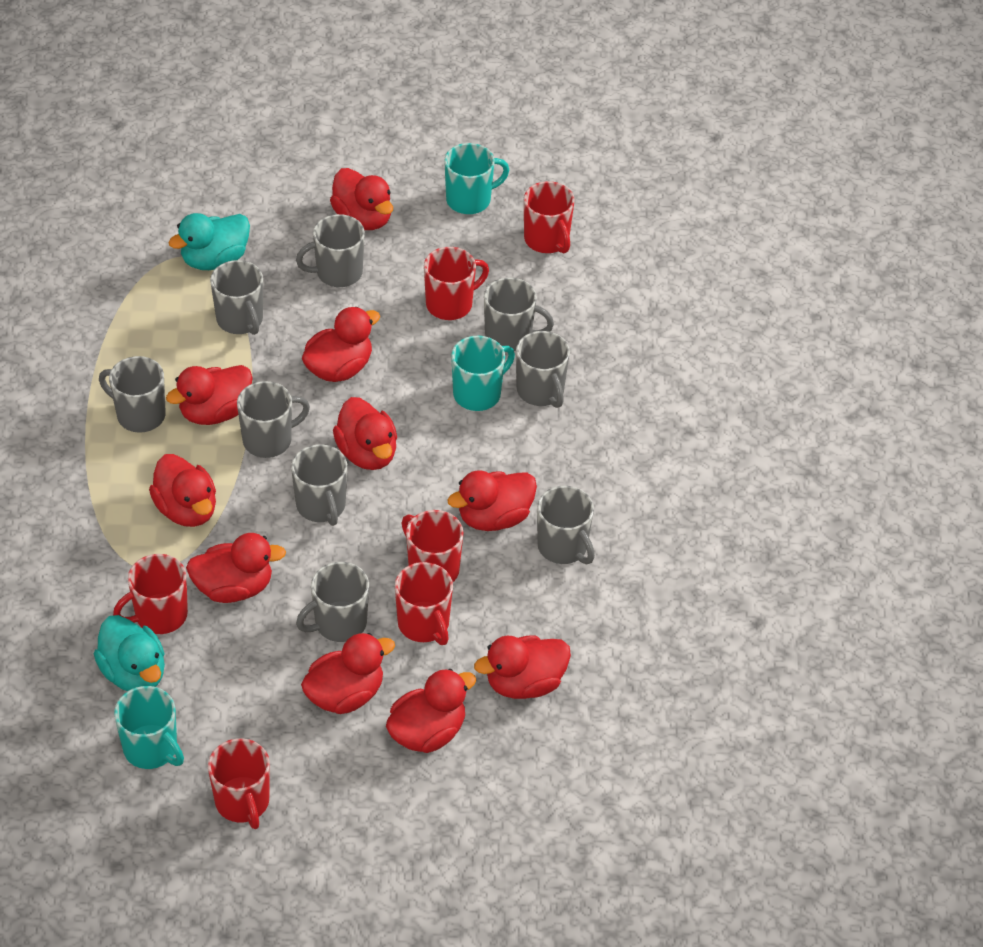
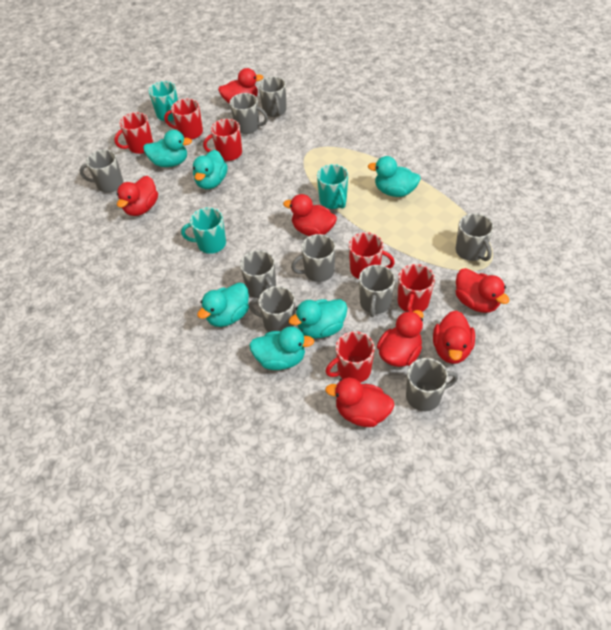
red duck: [149,454,216,527] [166,365,252,425] [186,533,286,603] [301,633,395,714] [302,307,380,382] [330,168,393,230] [333,397,397,470] [386,669,477,753] [448,470,537,531] [474,636,571,699] = 10 -> [117,176,158,216] [218,68,263,104] [283,194,337,236] [325,378,395,427] [377,310,423,367] [433,310,475,364] [456,268,509,313] = 7
turquoise duck: [94,615,165,691] [168,213,250,270] = 2 -> [143,130,192,167] [193,150,228,189] [197,283,249,327] [249,326,314,370] [289,299,347,339] [368,156,421,197] = 6

